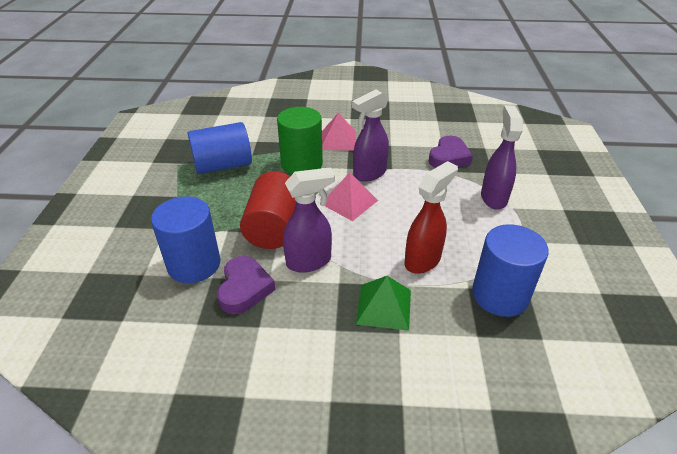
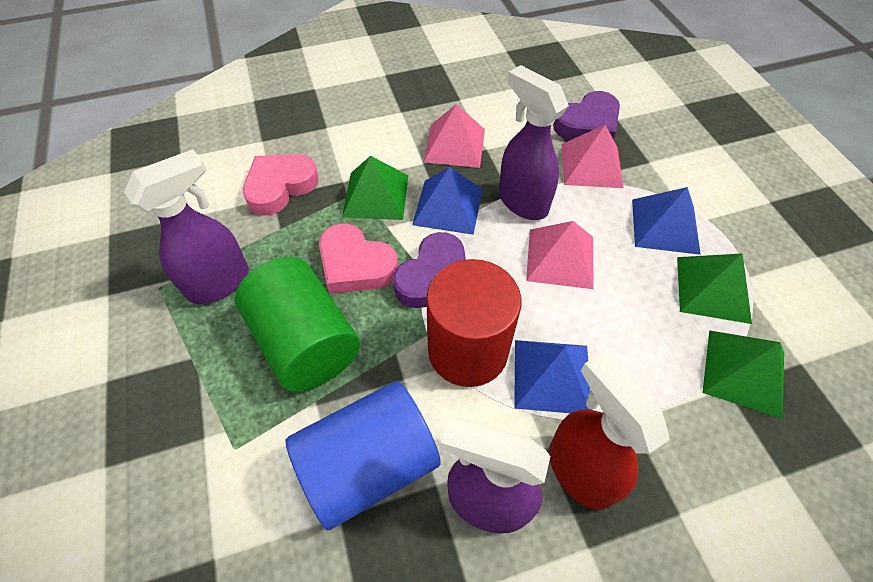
blue cylinder: [151,196,220,283] [188,122,252,174] [472,224,549,317] = 3 -> [286,381,441,530] = 1
blue pyramid: none = 0 -> [412,167,483,235] [514,340,591,413] [632,187,701,255] = 3
green pyramid: [356,276,411,331] = 1 -> [342,156,408,220] [677,253,752,324] [702,330,784,419] = 3
pink heart: none = 0 -> [243,154,319,215] [319,224,398,294] = 2
pink pyramid: [322,112,356,151] [325,173,378,221] = 2 -> [423,104,485,168] [526,221,594,289] [561,125,623,188] = 3

